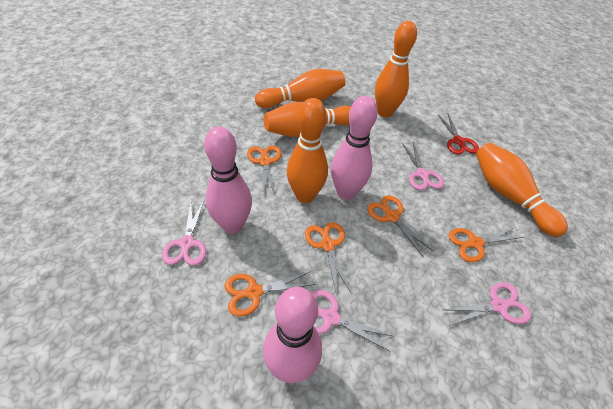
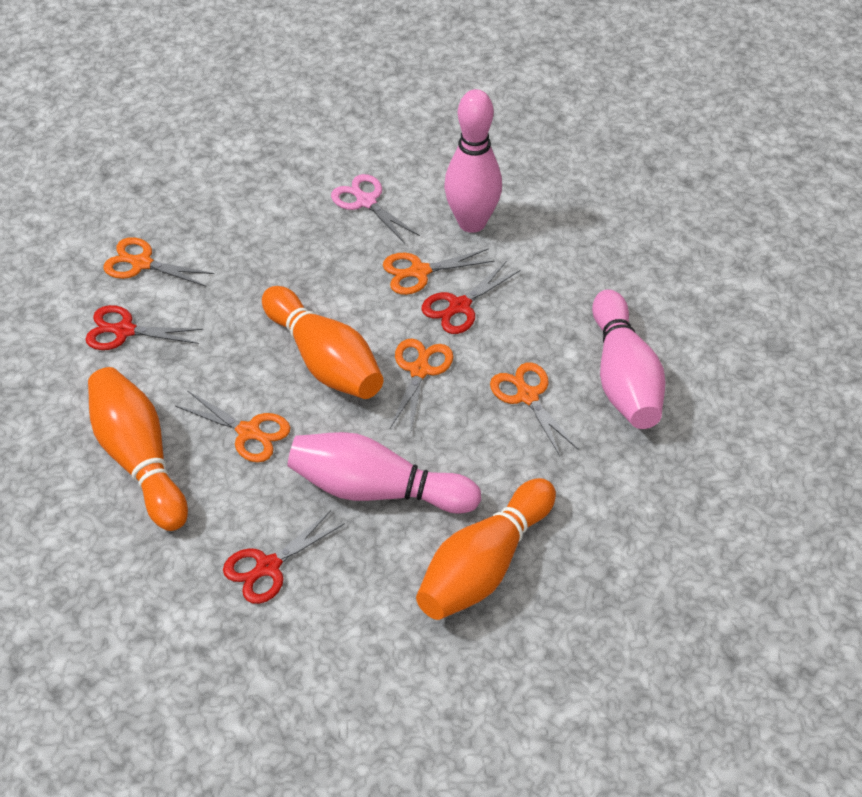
orange bowling pin: [255,69,345,108] [264,102,351,137] [286,98,328,203] [375,21,417,117] [476,143,568,237] = 5 -> [88,367,188,531] [262,286,383,399] [416,478,556,620] = 3
pink scissors: [162,199,206,266] [312,290,393,351] [402,142,444,190] [443,282,532,326] = 4 -> [331,174,420,243] = 1
red scissors: [438,114,479,155] = 1 -> [85,305,203,350] [223,510,345,604] [421,262,520,334] = 3

